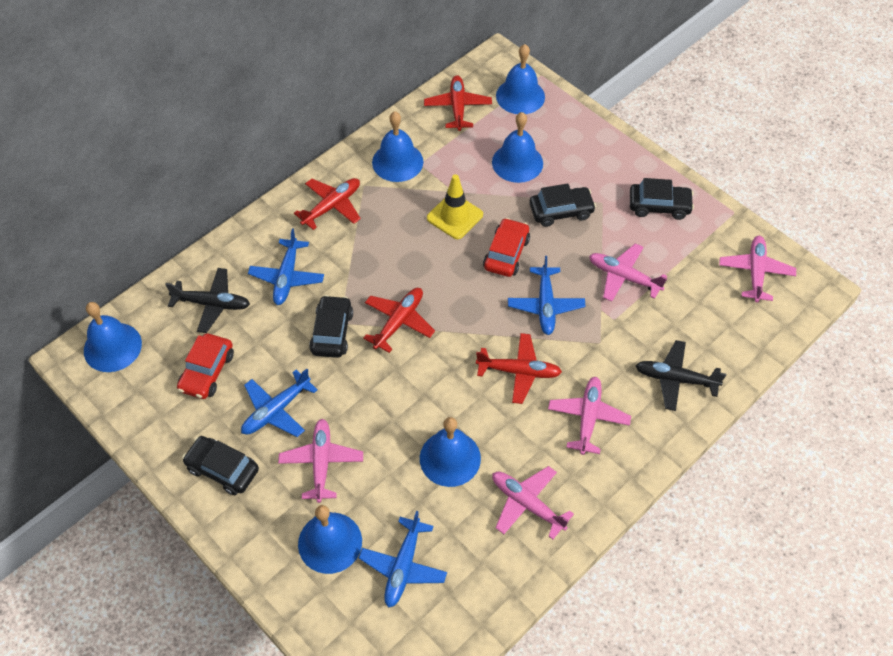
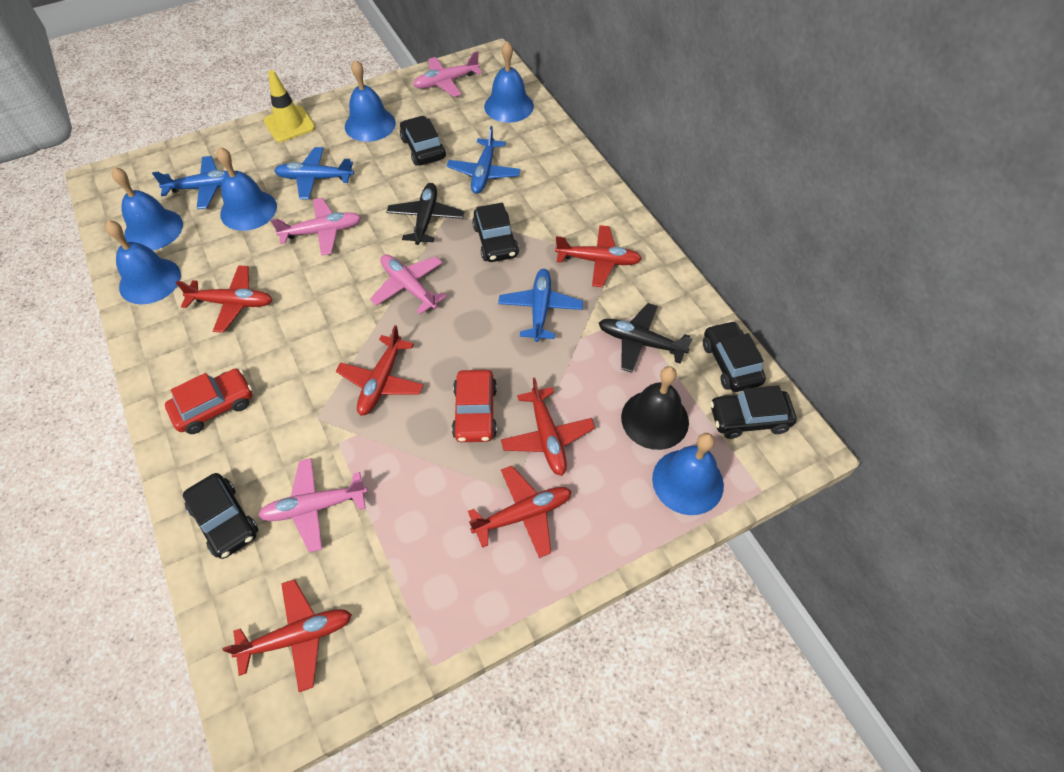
black bell: none = 0 -> [621,366,689,450] = 1
black car: [182,436,259,495] [309,295,353,358] [529,184,596,227] [630,178,694,220] = 4 -> [182,473,258,559] [400,116,446,165] [472,202,519,262] [703,321,766,392] [710,385,797,439] = 5
pink plane: [278,419,363,503] [492,466,574,540] [548,377,631,455] [589,243,667,302] [719,236,796,302] = 5 -> [258,458,368,553] [271,198,361,256] [370,254,447,314] [413,51,482,97] = 4
red plane: [294,178,361,230] [363,288,435,353] [424,75,492,131] [476,333,562,404] = 4 -> [175,265,272,333] [222,579,352,692] [336,325,424,416] [468,466,572,558] [501,378,595,476] [555,225,642,287] = 6

